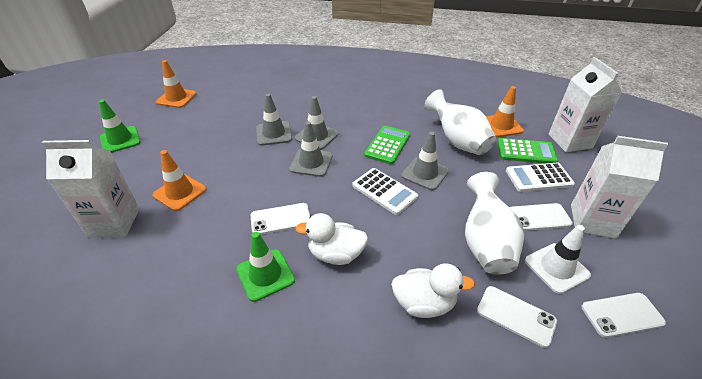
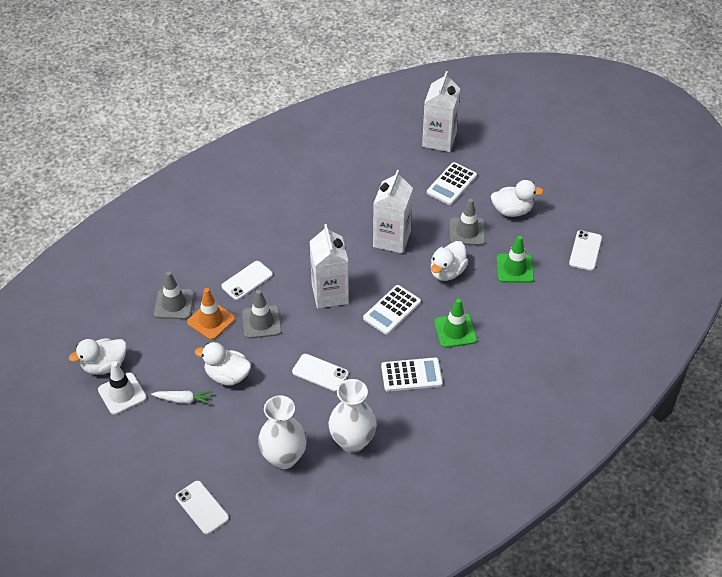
green calculator: [364,126,410,164] [497,138,558,164] = 2 -> none = 0
grey traffic cone: [256,94,292,146] [289,121,332,177] [295,96,338,150] [401,132,449,190] = 4 -> [154,271,194,319] [242,290,282,339] [450,199,485,245] = 3
orange traffic cone: [152,150,207,211] [156,60,196,108] [486,86,524,137] = 3 -> [187,288,235,340] = 1
white calculator: [352,168,418,215] [506,163,575,192] = 2 -> [363,285,421,335] [381,358,443,392] [427,162,477,205] = 3
white carrot: none = 0 -> [151,391,213,405] = 1
white duck: [295,213,368,265] [391,263,475,318] = 2 -> [69,338,127,375] [195,342,251,386] [431,241,469,281] [491,180,544,217] = 4

